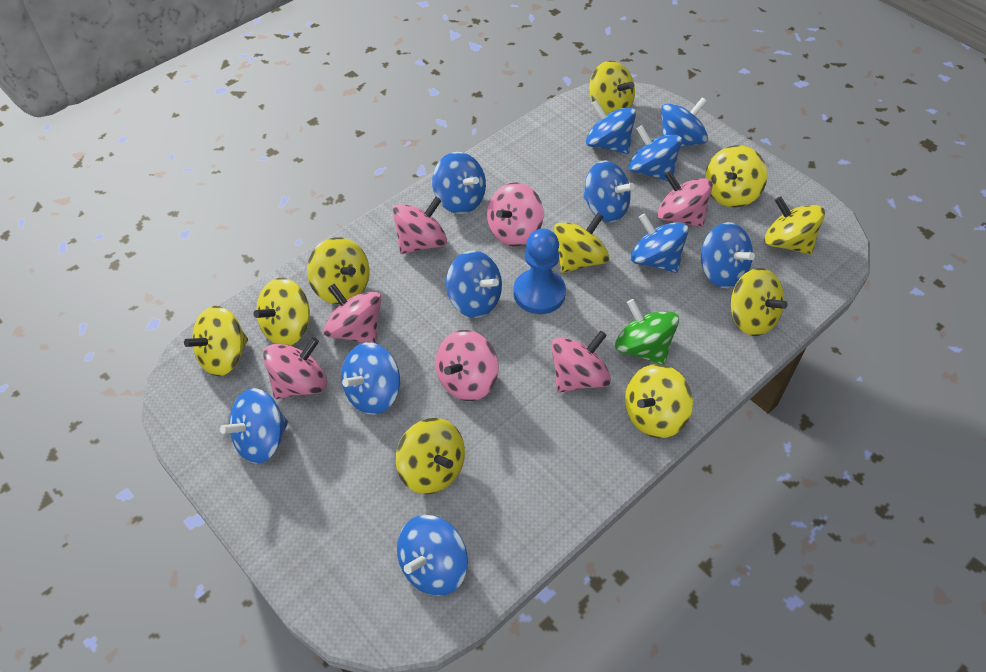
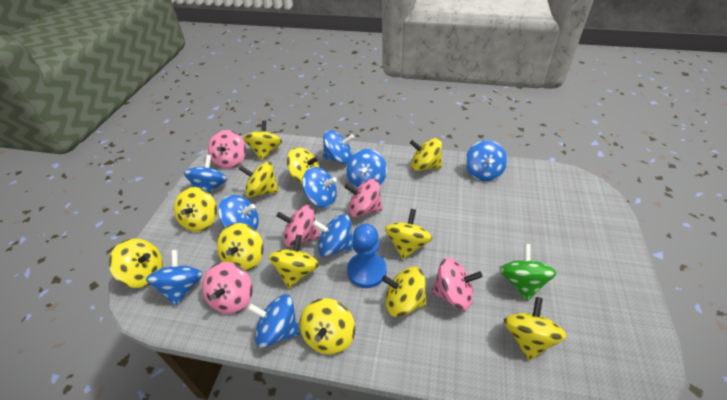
blue spinning top: [220,388,288,464] [341,342,400,415] [397,515,468,596] [432,152,486,214] [446,250,502,318] [583,160,635,223] [586,100,636,154] [628,125,682,181] [631,213,688,273] [661,97,708,147] [701,222,755,288] = 11 -> [146,250,203,306] [184,155,227,193] [218,195,259,230] [247,294,300,348] [302,167,337,208] [312,214,353,257] [323,130,354,164] [346,149,387,188] [465,140,507,181] = 9
pink spinning top: [263,337,327,399] [323,284,382,344] [393,197,447,254] [435,330,499,401] [487,182,544,246] [551,331,611,393] [657,171,713,227] = 7 -> [202,262,253,314] [208,130,246,169] [276,205,320,247] [344,179,383,217] [431,258,483,310] = 5
yellow spinning top: [184,306,248,376] [253,278,310,346] [307,237,370,304] [396,418,465,494] [554,213,609,273] [589,61,635,115] [625,364,693,438] [705,145,768,208] [731,268,788,336] [765,196,825,255] = 10 -> [109,238,163,288] [174,187,217,232] [217,223,264,271] [239,162,279,198] [244,120,282,161] [269,234,319,289] [287,147,320,184] [300,298,355,355] [382,267,427,317] [385,209,432,260] [410,138,442,171] [504,297,567,360] = 12

